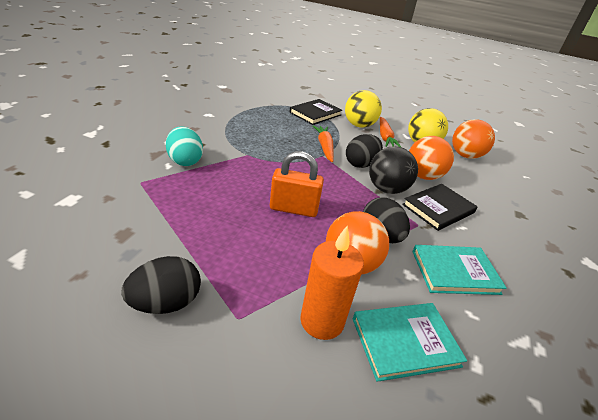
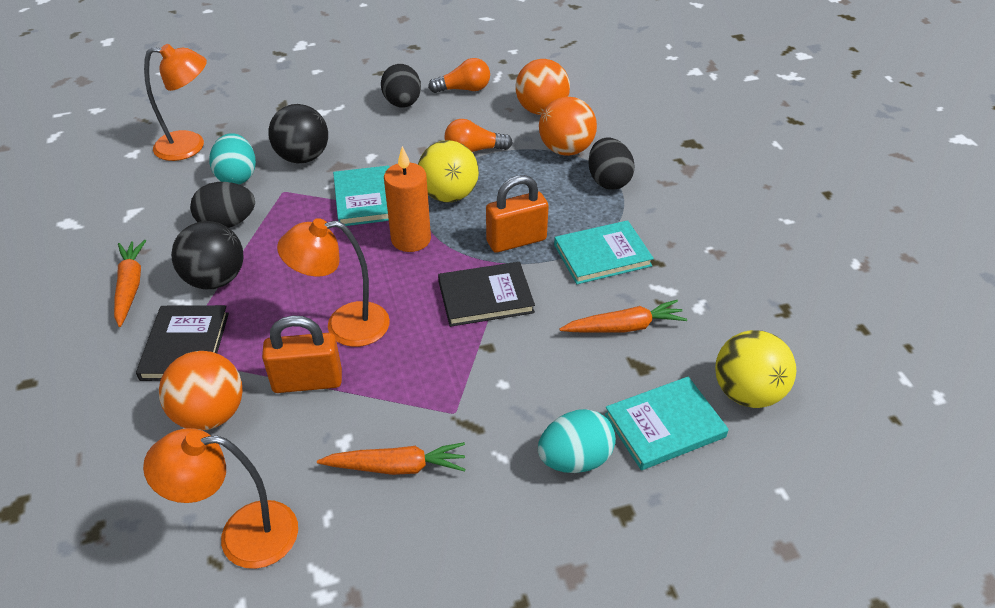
black ball: [369,146,418,194] = 1 -> [171,221,244,289] [268,104,328,163] = 2
orange carrot: [313,125,334,162] [380,117,402,148] = 2 -> [114,240,146,327] [317,442,466,475] [559,300,687,333] = 3
orange lamp: none = 0 -> [143,428,298,569] [144,44,207,161] [277,218,390,347] = 3
orange light bulb: none = 0 -> [428,58,490,93] [445,119,513,152] = 2
orange padlock: [270,151,324,217] = 1 -> [262,315,342,393] [486,175,549,253] = 2
turquoise book: [353,303,467,382] [412,245,507,295] = 2 -> [333,166,389,226] [554,220,654,284] [605,377,729,470] = 3
turquoise egg: [166,126,203,166] = 1 -> [209,133,256,184] [538,409,616,473] = 2

